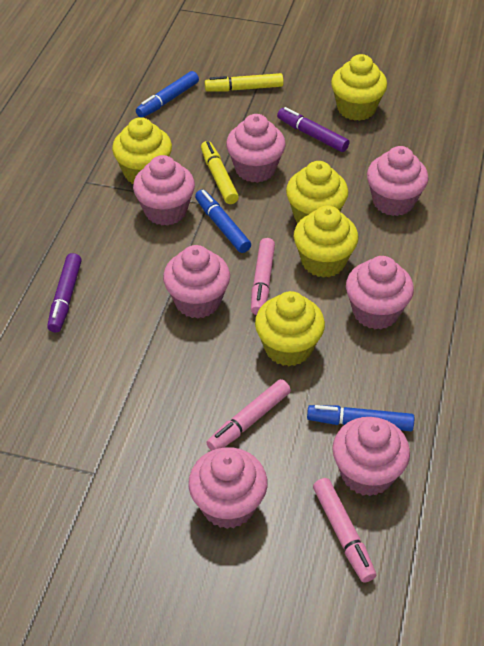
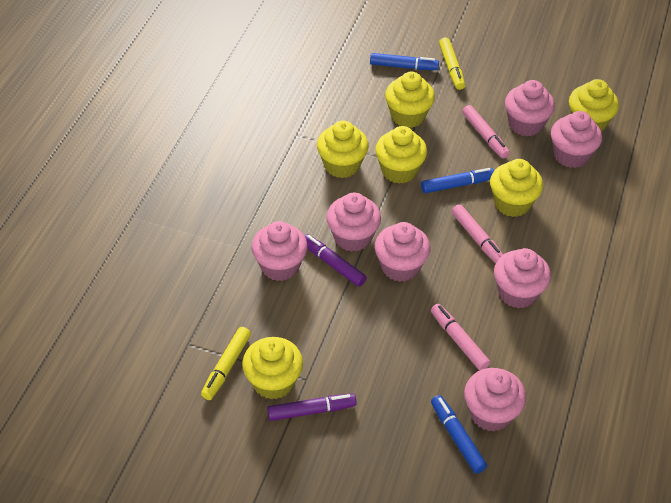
yellow cupcake: [112,117,172,184] [255,291,325,366] [286,161,348,223] [294,205,358,278] [331,54,387,121] = 5 -> [242,337,303,399] [317,121,369,178] [375,126,427,184] [385,72,435,128] [490,159,543,217] [569,79,619,132] = 6

